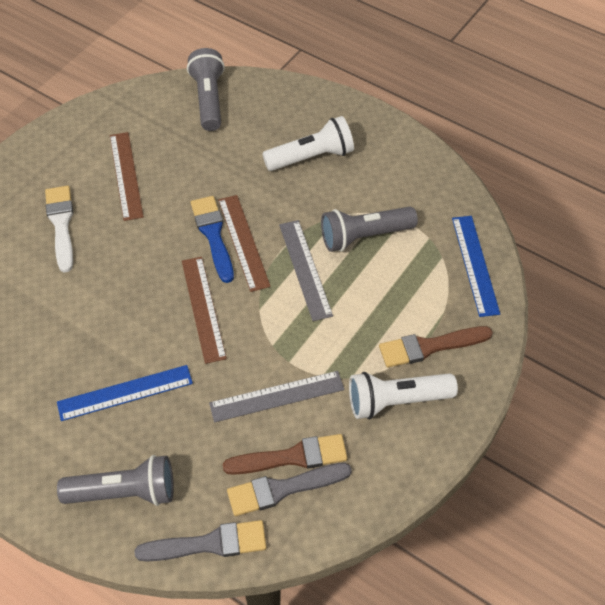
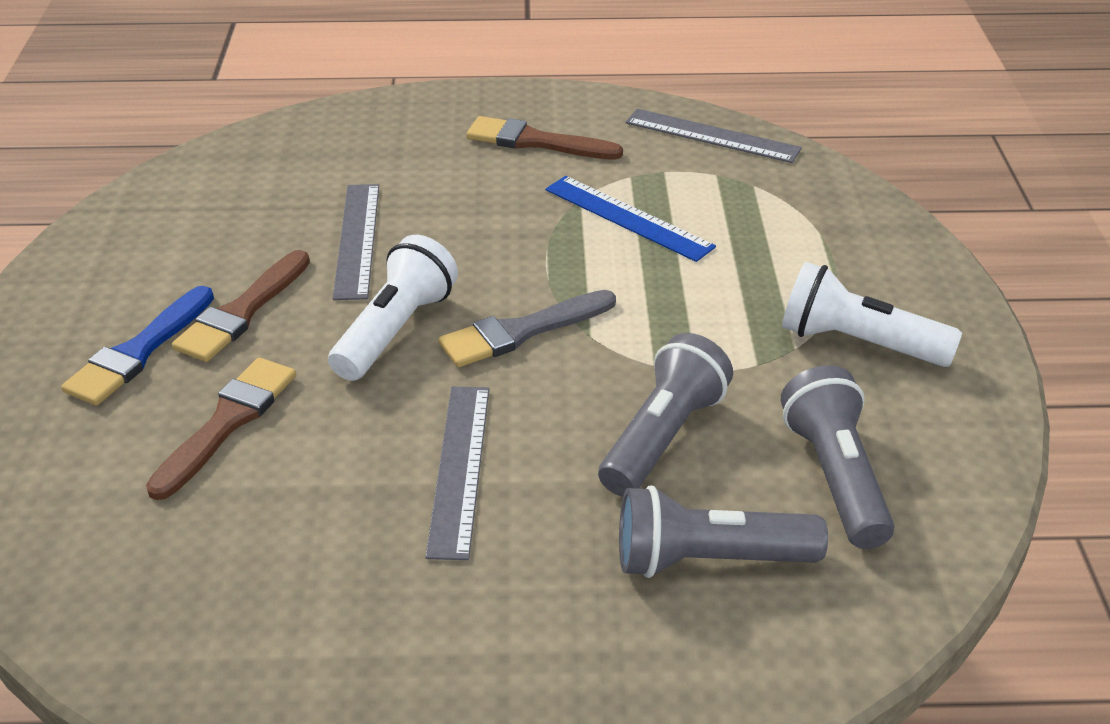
blue ruler: [57,365,193,421] [452,216,500,317] = 2 -> [545,176,716,262] = 1
brown brush: [223,434,347,475] [379,326,493,368] = 2 -> [146,358,296,500] [172,250,310,362] [466,116,623,160] = 3
brown ruler: [110,132,144,221] [182,257,227,364] [218,195,271,292] = 3 -> none = 0
grey brush: [134,520,266,562] [227,463,352,516] = 2 -> [438,290,616,367] = 1
grey ruler: [209,371,344,423] [279,220,333,321] = 2 -> [333,184,379,300] [425,386,489,560] [626,109,802,163] = 3
white brush: [45,186,73,273] = 1 -> none = 0

